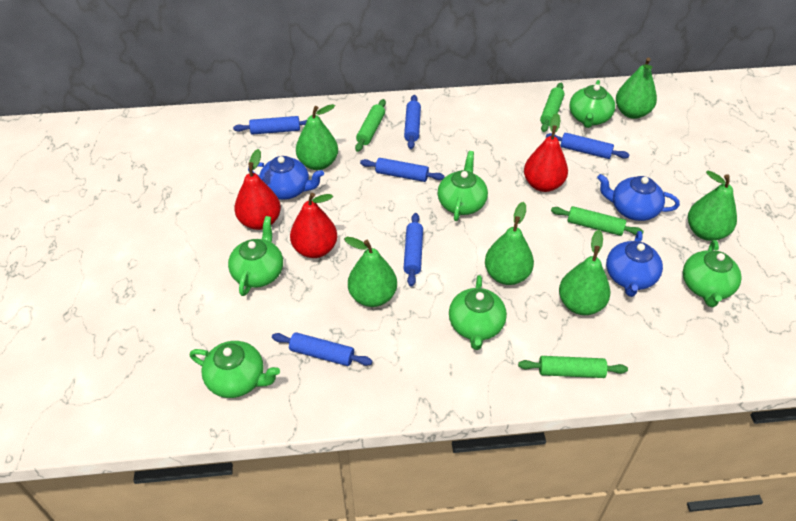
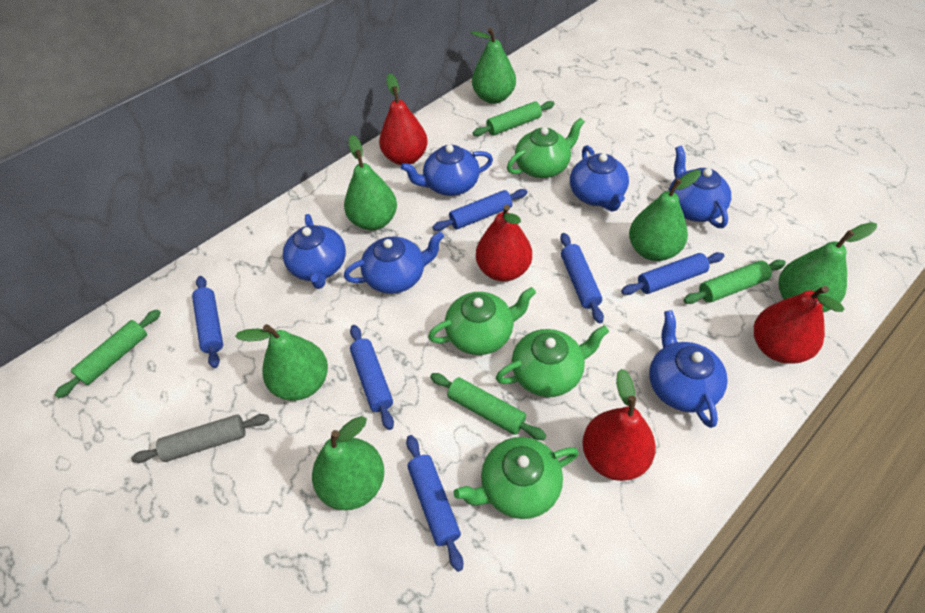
blue teapot: [248,156,324,200] [597,174,680,221] [606,231,663,297] = 3 -> [283,214,346,289] [344,231,444,294] [401,144,493,196] [570,145,629,211] [649,310,727,428] [669,146,731,228] = 6
green teapot: [190,341,280,398] [228,216,283,296] [438,151,488,221] [449,275,507,350] [569,80,615,128] [683,240,741,307] = 6 -> [428,287,536,355] [454,437,579,519] [496,325,609,397] [507,118,585,178] = 4
grey rolling pin: none = 0 -> [131,414,269,463] = 1
red pear: [234,149,281,230] [290,193,337,258] [524,113,568,192] = 3 -> [379,73,428,165] [476,204,532,281] [582,369,656,481] [754,286,844,364] = 4

